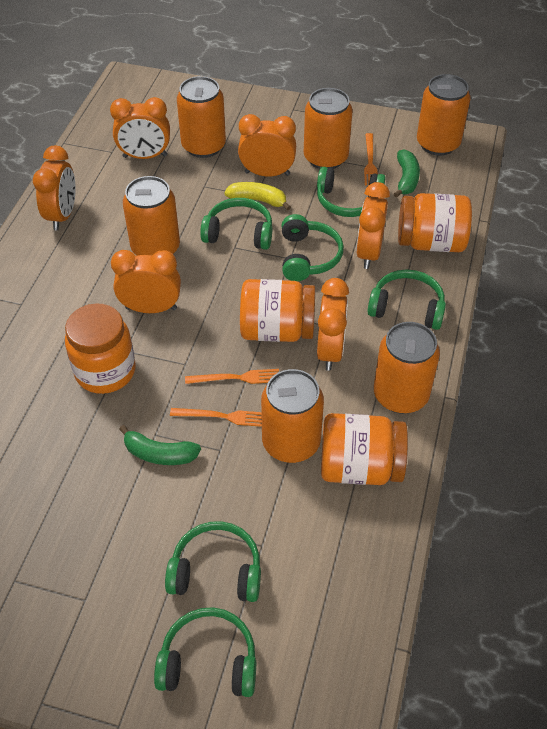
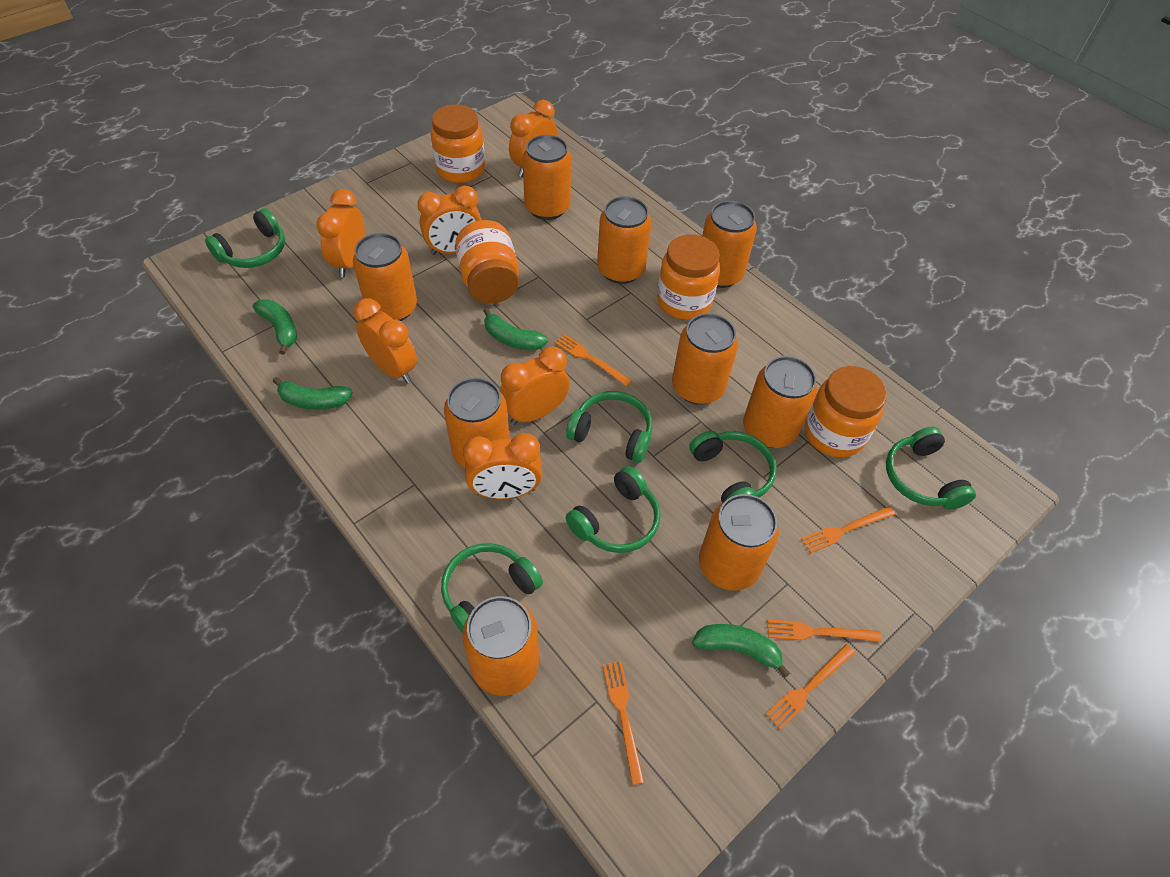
green banana: [119,425,201,465] [394,149,420,198] = 2 -> [253,299,297,355] [273,377,353,410] [483,308,548,350] [692,624,790,678] = 4
orange can: [123,176,180,255] [177,76,226,158] [261,369,324,463] [304,88,353,169] [374,322,440,414] [417,74,470,156] = 6 -> [353,233,417,321] [444,378,510,468] [462,596,539,696] [523,135,571,220] [597,196,651,284] [672,313,738,405] [699,494,779,591] [702,201,757,288] [743,356,817,448] = 9
orange fork: [170,408,262,427] [185,369,279,384] [364,133,377,185] = 3 -> [555,334,631,386] [603,661,644,785] [766,644,855,730] [767,619,881,642] [801,506,895,553] = 5
yellow banana: [224,182,291,210] = 1 -> none = 0

